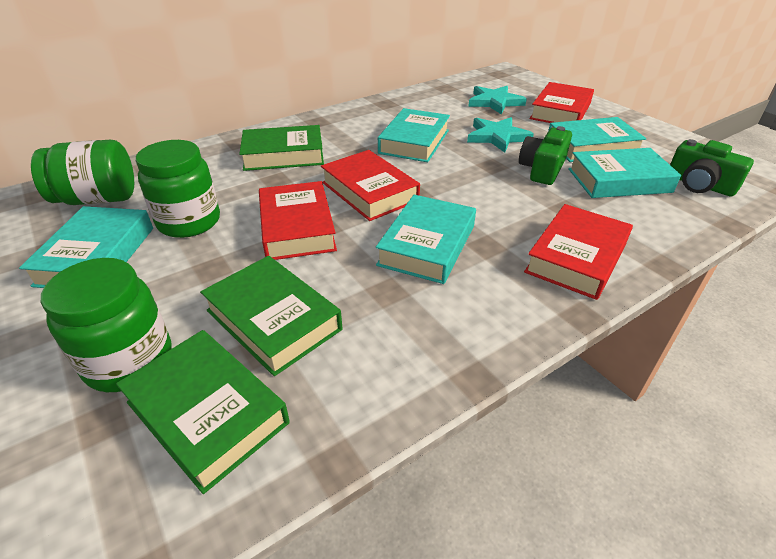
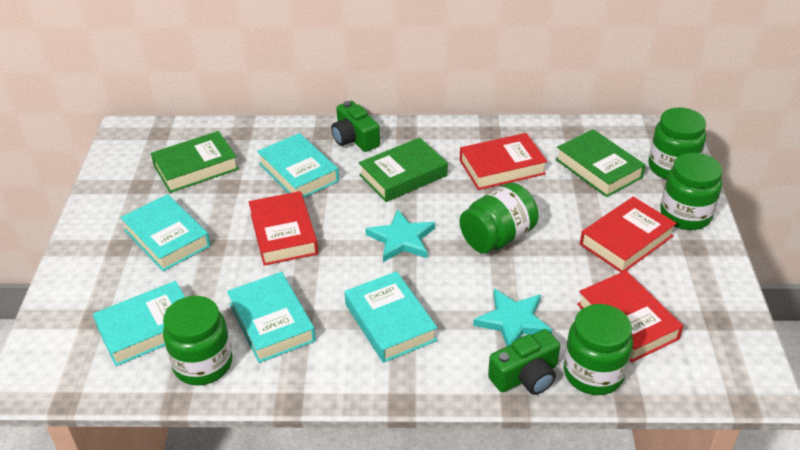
green jar: [31,140,134,205] [41,258,172,392] [136,140,220,238] = 3 -> [163,296,232,385] [459,183,538,253] [564,304,633,395] [648,107,706,179] [660,153,722,230] = 5

